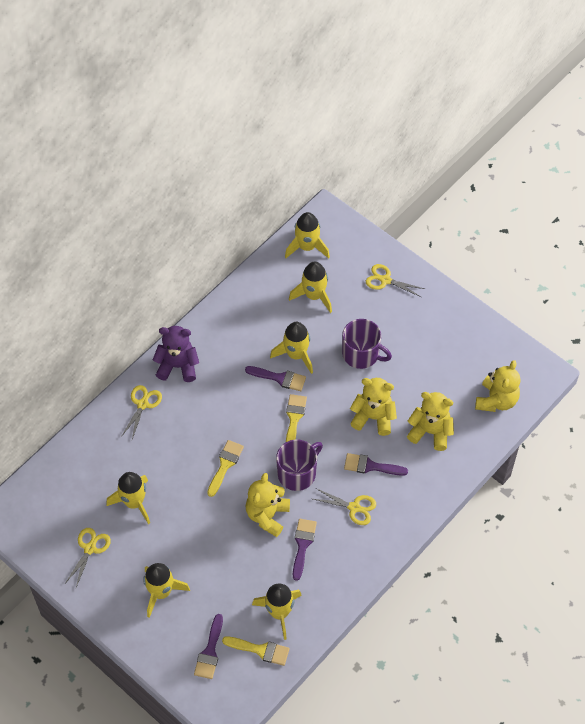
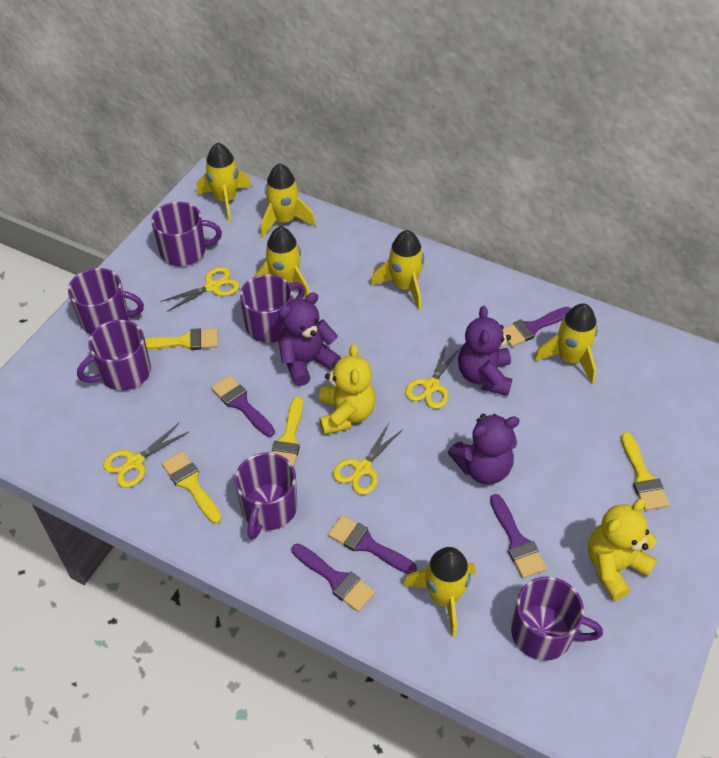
purple brush: [194,614,223,679] [245,366,306,391] [293,519,317,581] [344,453,408,476] = 4 -> [211,375,275,437] [292,544,375,612] [328,515,417,574] [490,494,547,578] [503,307,571,347] = 5
purple mug: [276,440,323,491] [342,319,392,369] = 2 -> [68,268,144,334] [77,320,151,391] [151,202,222,266] [235,452,297,540] [240,274,305,343] [511,576,603,661] = 6
purple teddy bear: [153,326,199,382] = 1 -> [279,292,341,386] [448,414,520,485] [458,306,512,396] = 3
yellow brush: [207,440,244,497] [222,636,289,666] [286,394,307,442] = 3 -> [145,328,218,350] [162,451,222,524] [272,397,303,467] [621,432,670,510] = 4
yellow teddy bear: [246,473,290,537] [350,378,397,436] [407,392,454,451] [475,360,521,412] = 4 -> [319,344,376,435] [588,498,657,600] = 2

